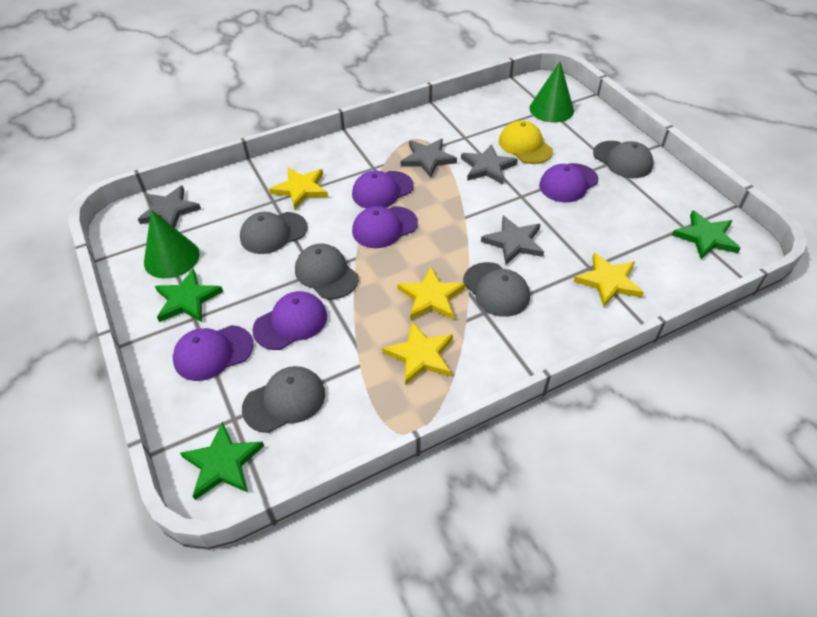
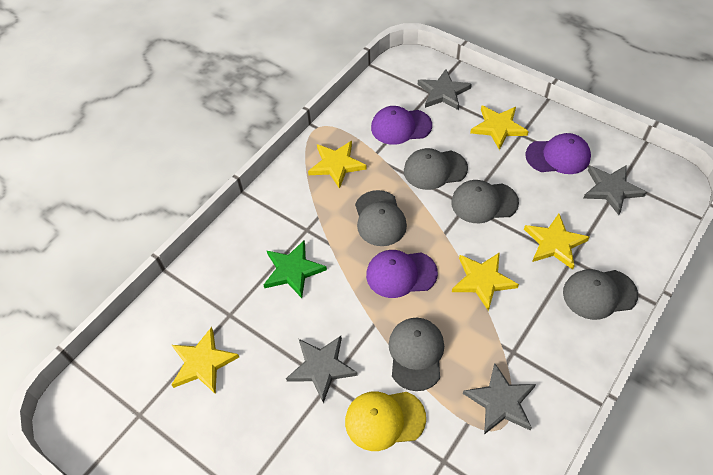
green cone: [144,210,200,279] [529,62,574,122] = 2 -> none = 0
green star: [155,269,223,322] [180,421,264,500] [672,210,740,259] = 3 -> [264,241,327,298] = 1
purple cap: [173,325,254,381] [252,291,327,350] [352,171,414,209] [352,206,418,248] [539,163,599,202] = 5 -> [366,250,438,298] [371,106,432,145] [526,133,591,174] = 3
yellow star: [269,168,328,209] [382,322,453,385] [397,267,465,320] [573,253,644,307] = 4 -> [172,327,239,394] [308,141,367,189] [452,252,519,311] [470,105,529,150] [524,214,590,270] = 5

